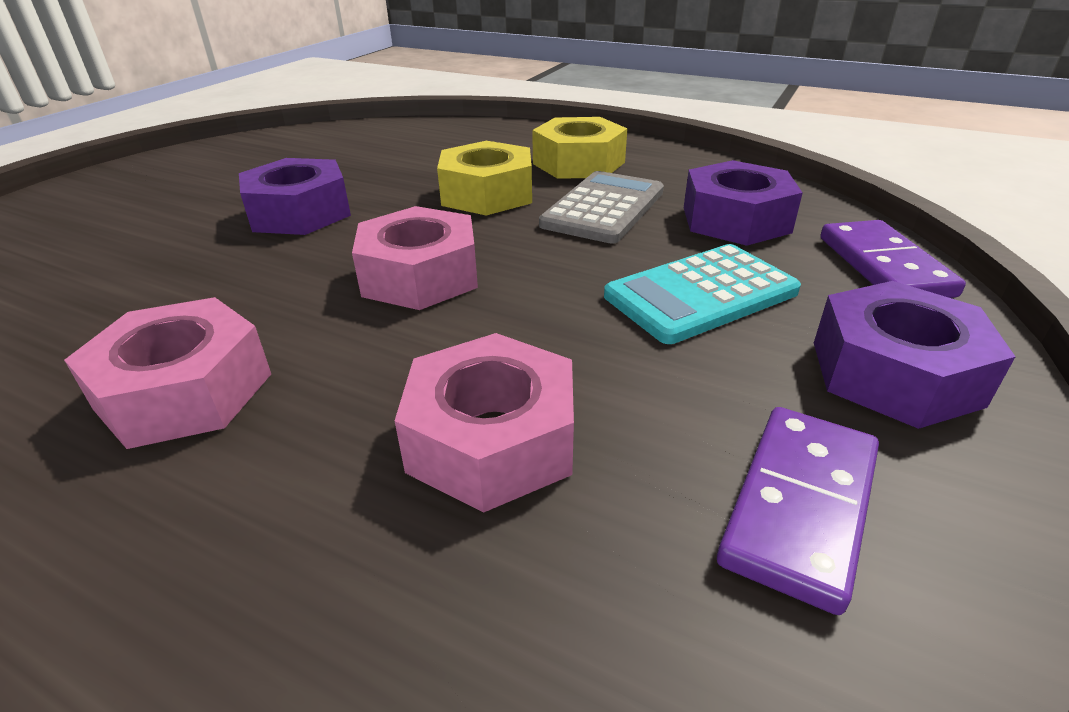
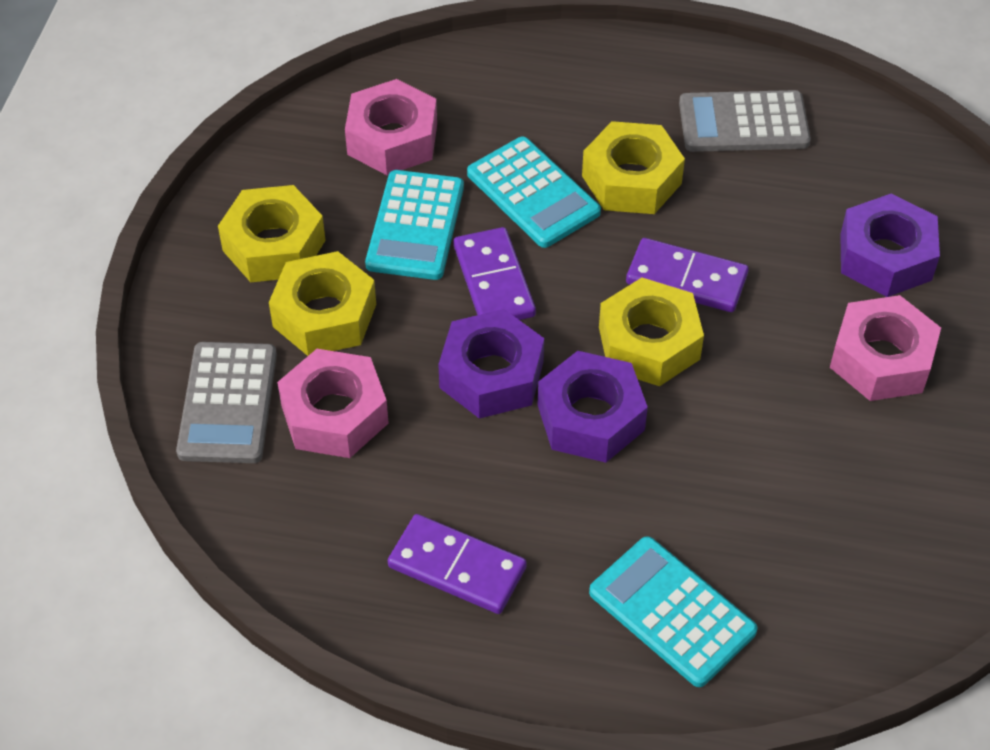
grey calculator: [539,171,664,244] = 1 -> [176,342,277,463] [679,90,811,152] = 2
purple domino: [717,407,879,615] [821,220,966,298] = 2 -> [388,514,527,614] [454,227,536,320] [626,238,749,312] = 3
turquoise calculator: [604,244,801,344] = 1 -> [365,170,464,280] [467,137,601,248] [589,536,758,687] = 3
yellow nut: [437,141,532,215] [532,117,627,179] = 2 -> [218,185,326,282] [269,251,376,356] [582,121,685,214] [599,278,704,386] = 4

